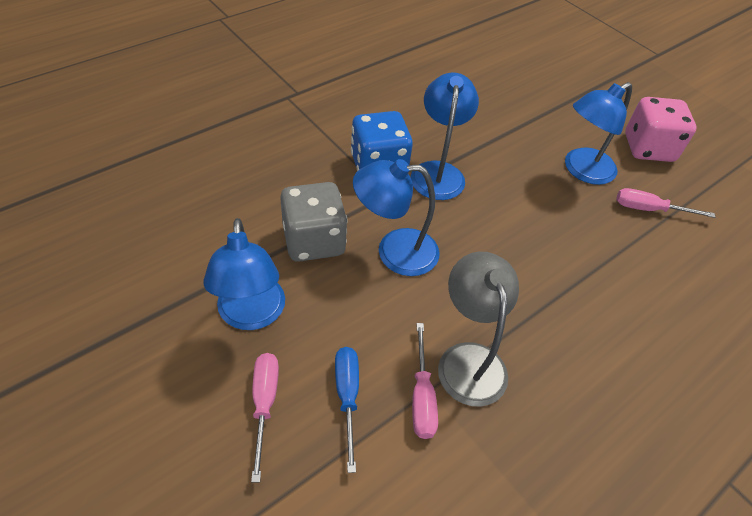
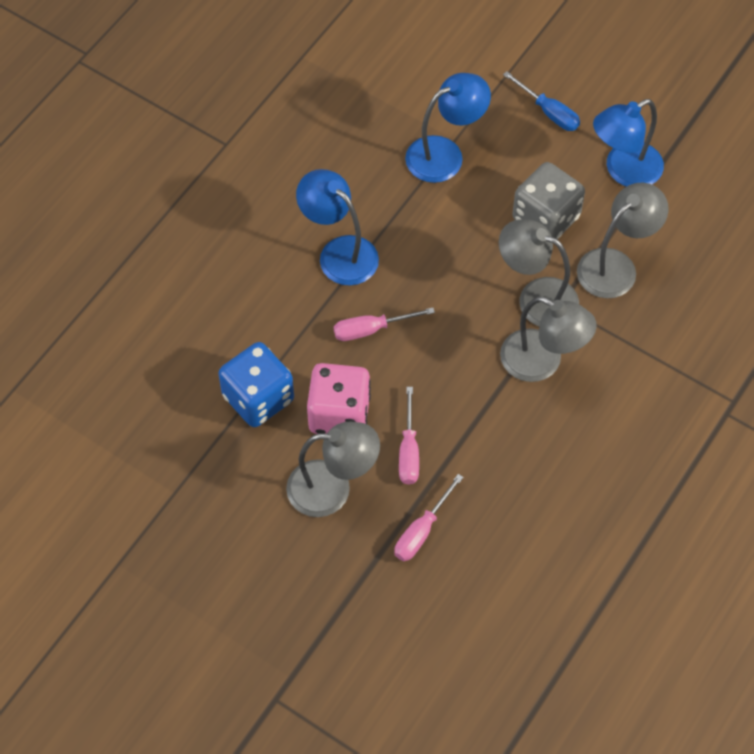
blue lamp: [203,218,285,330] [353,159,440,276] [411,73,479,200] [565,82,632,185] = 4 -> [296,169,379,286] [405,73,491,183] [593,99,664,187] = 3
grey lamp: [438,252,519,407] = 1 -> [286,422,380,517] [499,219,579,326] [500,296,597,382] [577,183,668,298] = 4

